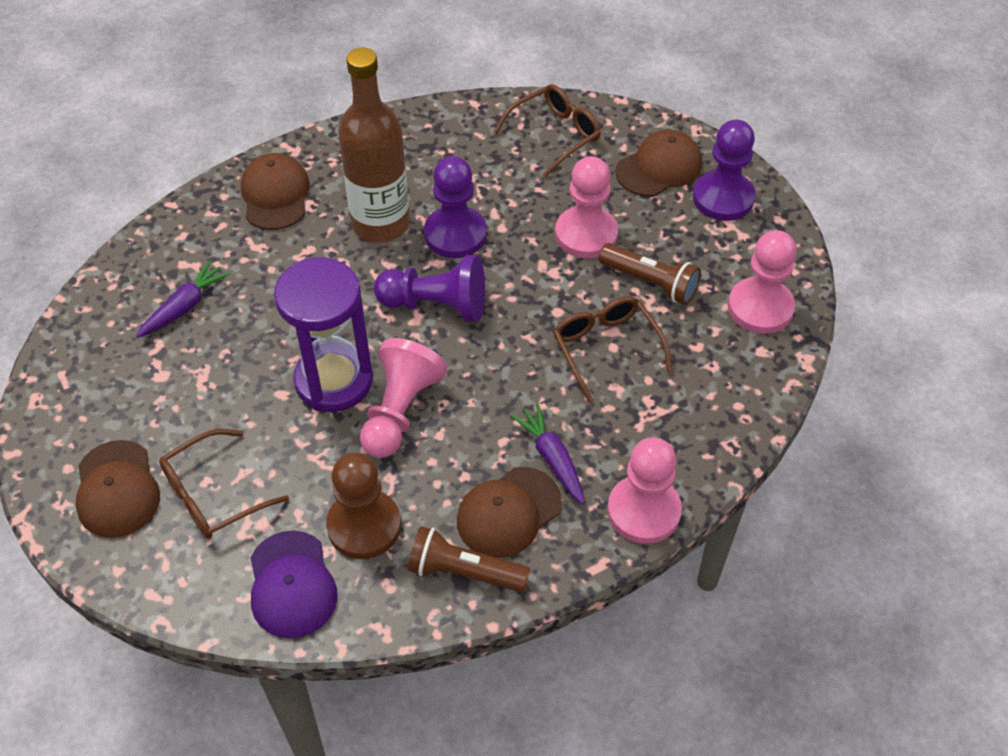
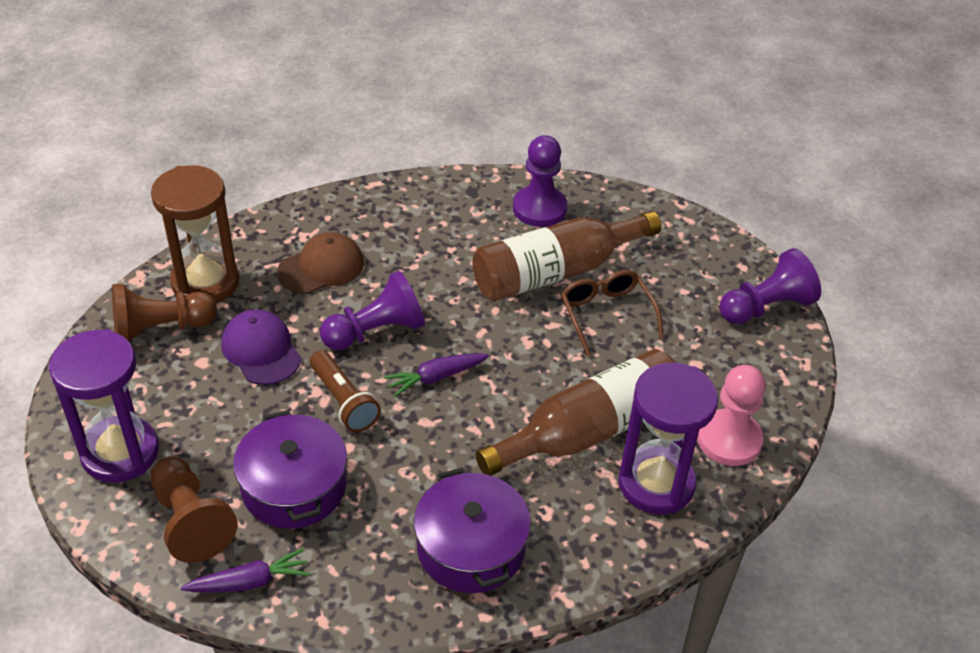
brown bottle: [338,48,410,243] = 1 -> [472,211,661,301] [476,349,675,476] = 2
brown cap: [76,440,160,538] [241,153,310,230] [457,467,562,558] [616,130,702,197] = 4 -> [277,232,364,294] = 1
brown flashlight: [408,526,531,592] [599,243,701,305] = 2 -> [310,350,381,432] = 1
brown glasses: [159,429,289,539] [493,84,600,177] [553,296,673,403] = 3 -> [561,270,664,356] = 1
brown hourglass: none = 0 -> [151,165,239,303] = 1
brown pawn: [326,453,401,559] = 1 -> [112,284,217,342] [150,457,238,563] = 2
pink pawn: [360,338,447,458] [555,156,618,258] [607,437,682,544] [728,230,797,334] = 4 -> [697,365,766,466] = 1
purple hourglass: [274,258,373,412] = 1 -> [48,329,159,483] [618,362,718,514] = 2
purple pot: none = 0 -> [233,410,347,529] [414,467,531,593] = 2

